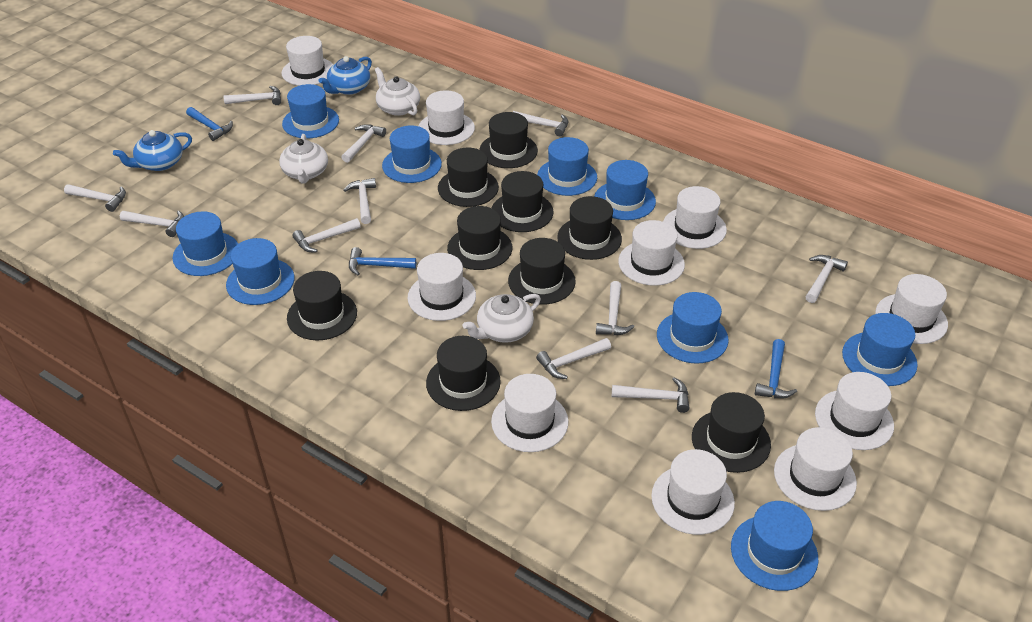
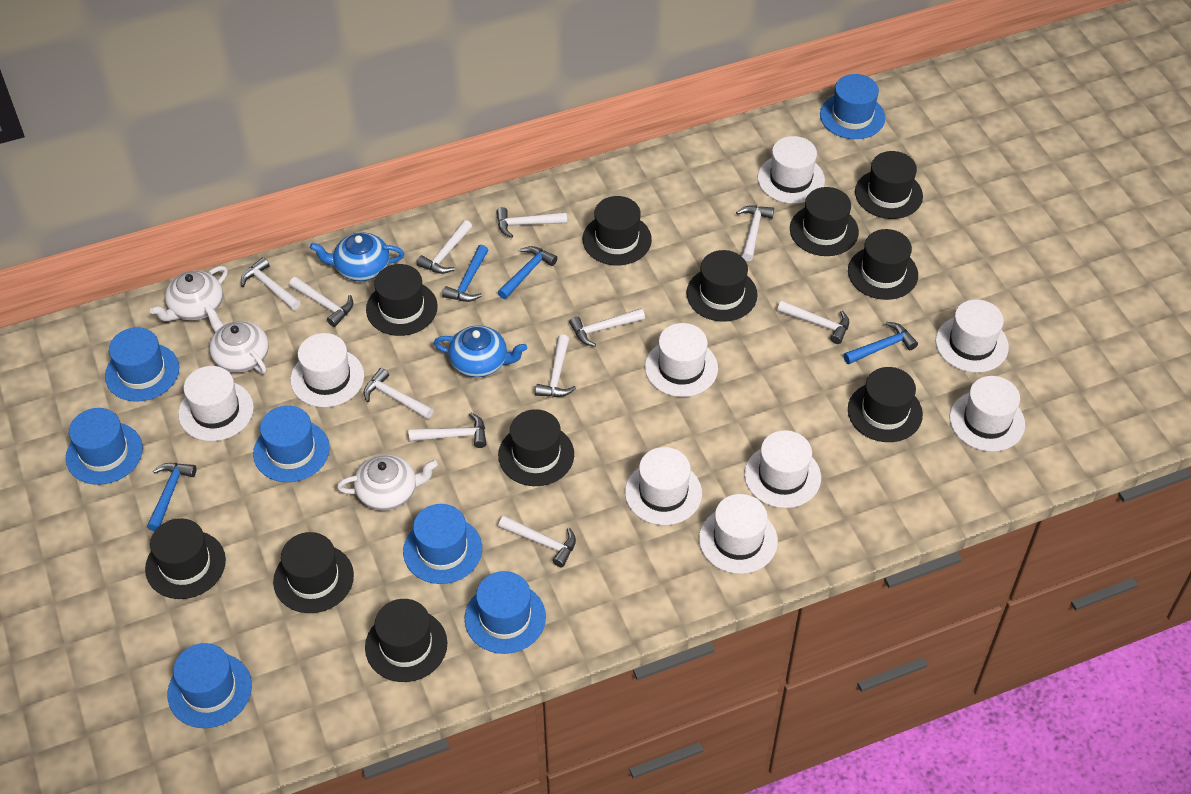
black hat: [287,271,357,340] [426,336,501,411] [438,148,499,207] [447,206,512,270] [479,112,538,168] [492,171,554,232] [508,238,576,305] [557,196,622,260] [692,392,771,473] = 9 -> [145,518,226,599] [273,532,354,613] [365,599,447,682] [366,264,438,336] [498,409,574,486] [583,196,652,265] [686,250,758,322] [790,187,859,256] [848,229,918,300] [848,367,923,442] [855,151,923,219] = 11
blue hammer: [186,107,233,141] [349,247,416,275] [755,339,797,399] = 3 -> [147,463,196,531] [442,245,488,302] [498,246,557,299] [843,322,918,364] = 4
blue hat: [172,211,238,276] [226,238,294,305] [282,84,339,138] [382,125,442,183] [537,137,597,196] [594,160,656,220] [657,292,729,364] [731,501,818,591] [842,313,918,386] = 9 -> [66,408,143,485] [105,327,179,402] [167,643,252,728] [253,406,330,482] [403,504,482,584] [465,571,546,654] [820,74,885,139] = 7
white hat: [281,36,333,86] [408,253,476,321] [419,90,475,145] [491,374,568,452] [618,220,685,286] [651,449,735,535] [663,186,727,249] [774,427,857,511] [815,372,894,450] [875,274,948,344] = 10 -> [178,366,254,441] [290,333,364,407] [625,447,702,525] [645,323,718,397] [699,494,778,574] [744,430,821,508] [758,136,825,204] [936,299,1009,373] [950,376,1025,452] = 9

